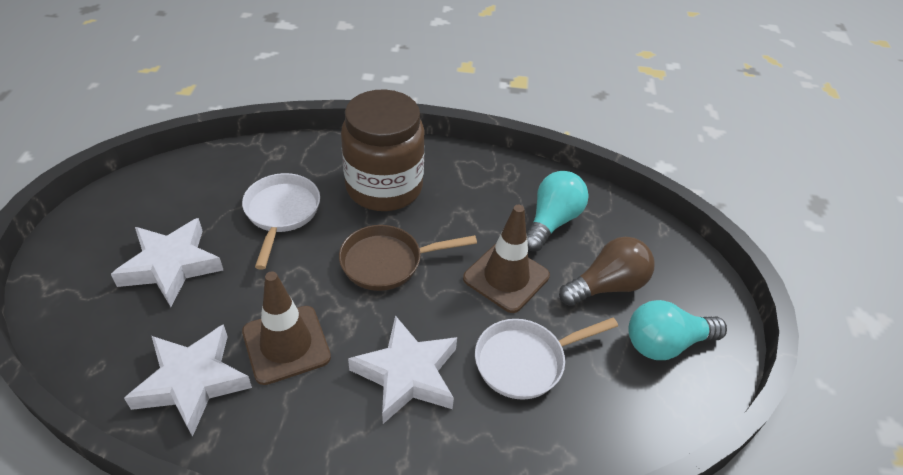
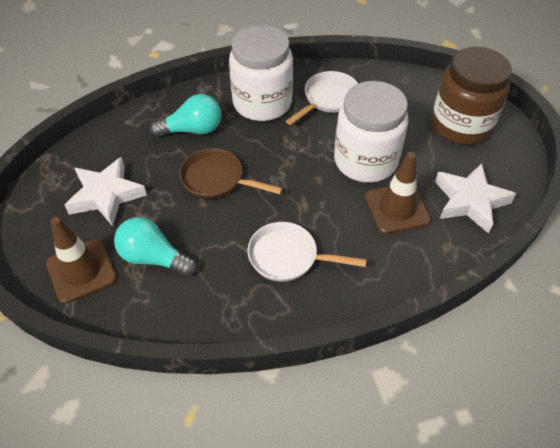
brown light bulb: [559,237,655,306] = 1 -> none = 0
white jar: none = 0 -> [229,25,293,121] [334,81,409,183] = 2
white star: [111,218,223,307] [124,324,252,437] [348,315,457,424] = 3 -> [65,157,147,226] [435,163,516,234] = 2

